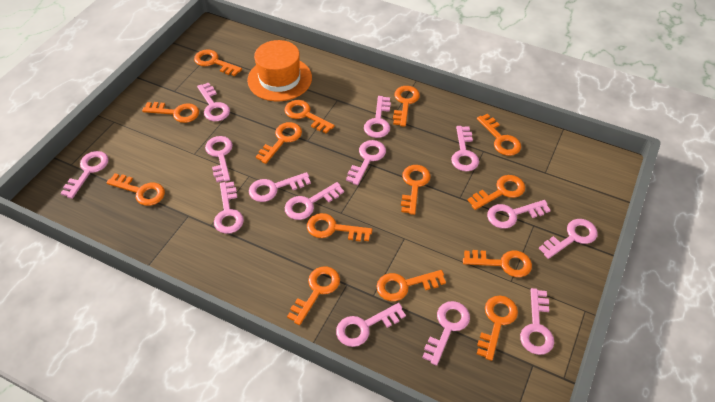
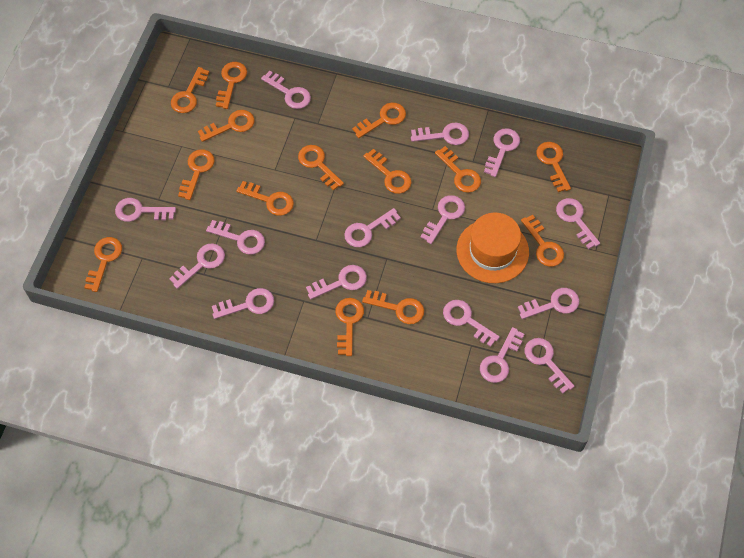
pink key: [60,151,109,199] [197,83,230,121] [205,136,233,182] [214,182,244,234] [249,172,311,202] [285,182,344,220] [336,303,406,347] [346,140,386,185] [364,96,391,138] [422,301,470,366] [451,126,479,171] [487,200,551,229] [520,288,554,355] [539,219,598,259] = 14 -> [115,198,176,222] [169,243,225,289] [206,220,265,254] [212,288,274,319] [261,71,311,109] [306,265,367,299] [344,208,401,247] [411,122,469,145] [420,195,465,244] [443,300,500,347] [480,327,524,383] [484,128,520,177] [518,288,579,319] [525,338,574,393] [556,198,600,249] = 15

